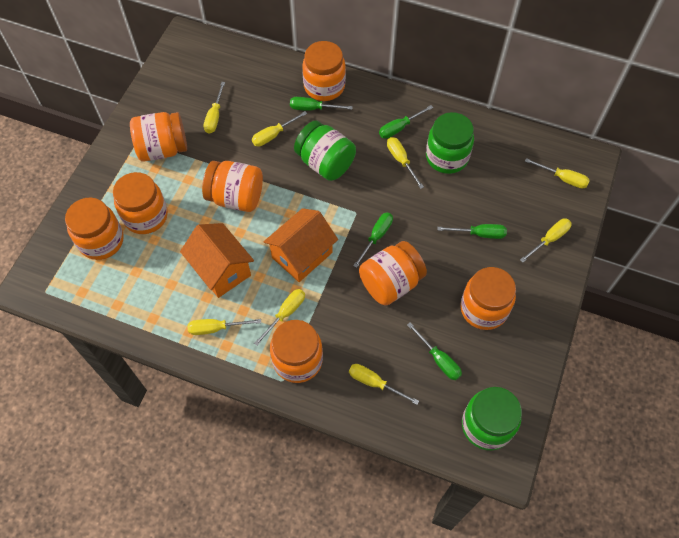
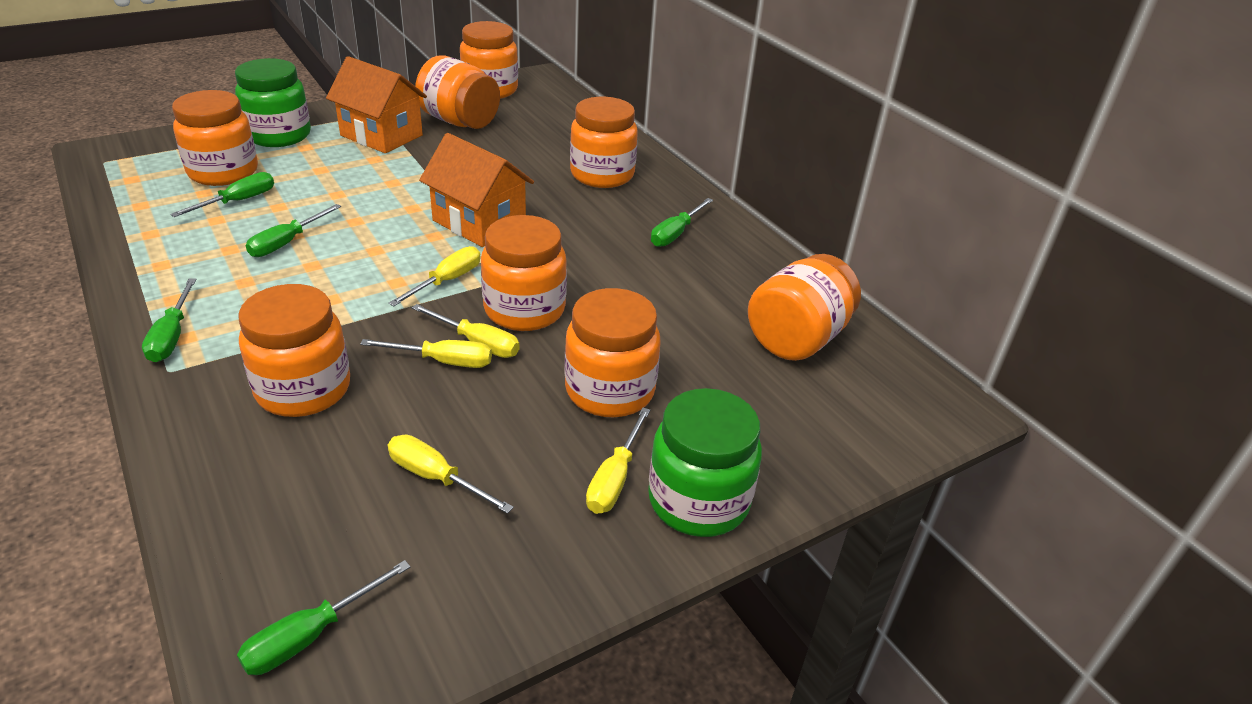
green jar: [294,121,356,181] [426,112,474,174] [462,387,522,450] = 3 -> [235,58,311,147] [648,388,762,537] = 2
yellow screwdriver: [188,319,261,335] [204,82,225,134] [252,111,307,147] [254,289,305,346] [349,364,419,405] [387,137,424,189] [520,219,572,263] [525,158,590,189] = 8 -> [360,339,492,368] [388,435,514,514] [389,246,481,306] [412,304,520,358] [586,407,650,514] = 5

